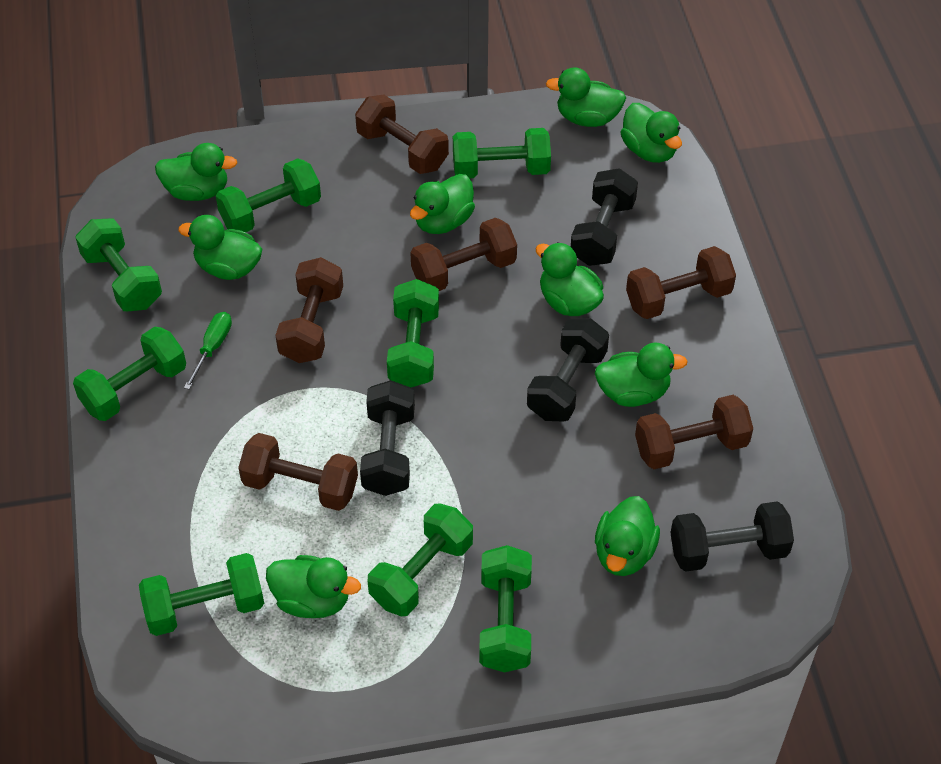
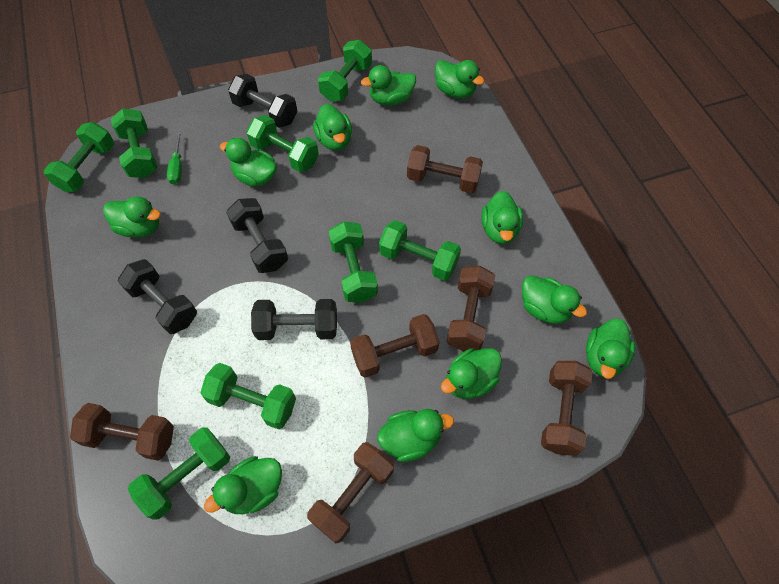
green duck: [155,143,237,201] [178,215,262,280] [266,555,361,618] [410,174,475,234] [535,242,604,316] [546,67,626,127] [595,342,688,407] [595,496,660,576] [620,103,682,163] = 9 -> [103,196,161,237] [204,456,282,514] [220,138,277,187] [313,104,352,151] [361,65,416,106] [377,409,454,462] [435,60,484,99] [441,348,502,399] [482,191,523,244] [522,275,587,324] [586,319,635,379] = 11

